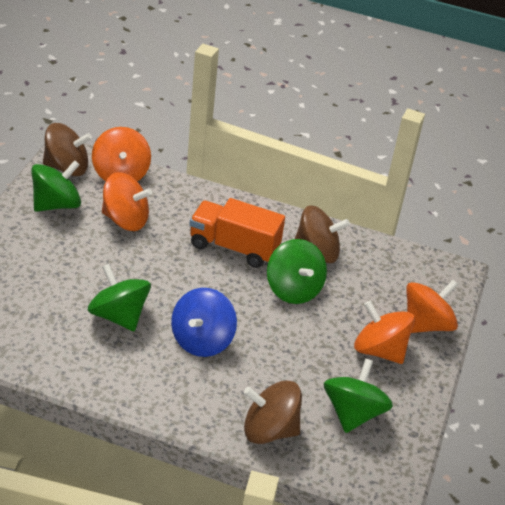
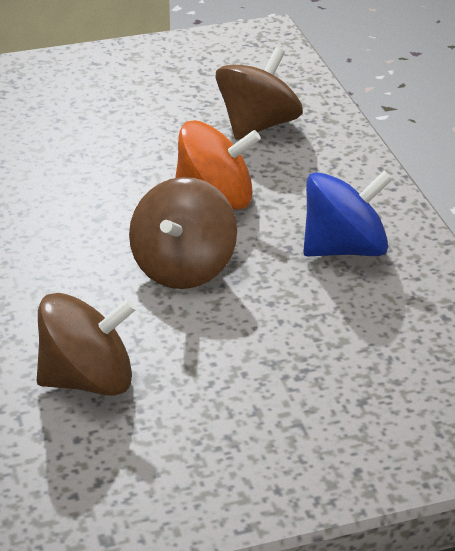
green spinning top: [31,160,81,212] [88,264,151,331] [267,239,327,304] [324,358,393,433] = 4 -> none = 0
orange spinning top: [92,127,151,181] [102,172,152,231] [354,301,415,364] [406,280,458,333] = 4 -> [175,120,261,210] = 1
orange truck: [189,198,285,268] = 1 -> none = 0

